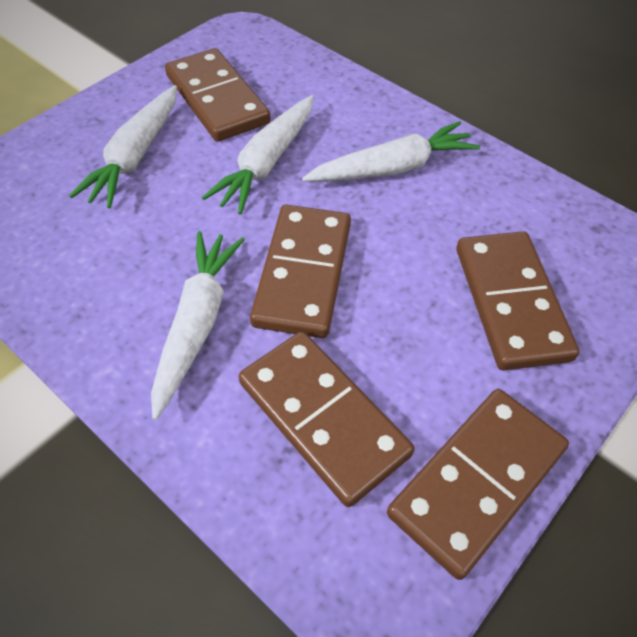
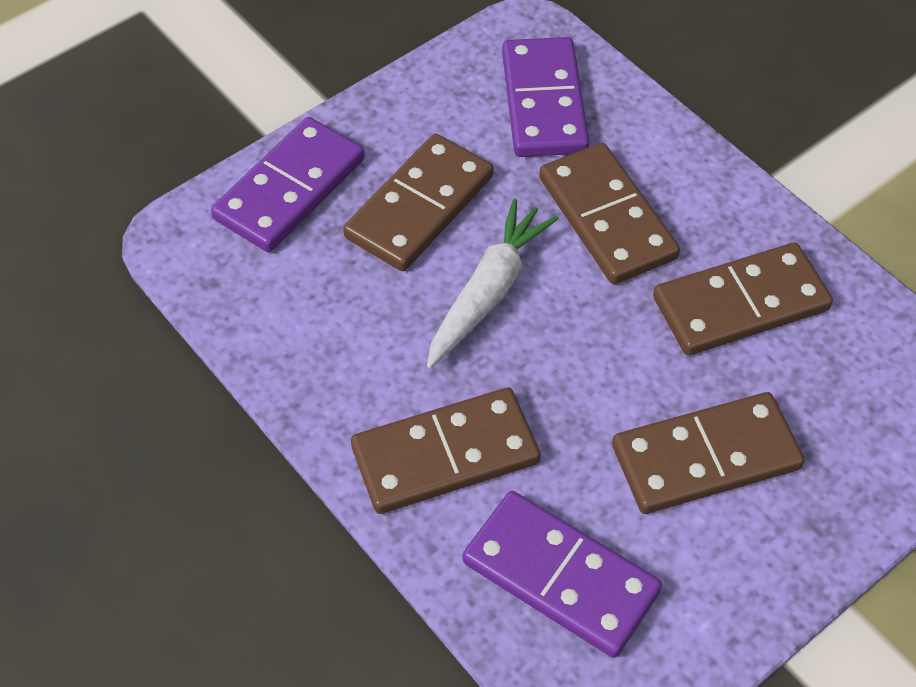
purple domino: none = 0 -> [211,117,365,252] [463,491,662,658] [502,37,589,157] = 3
white carrot: [69,85,177,208] [151,231,245,420] [202,95,314,214] [302,121,480,182] = 4 -> [427,198,559,369] = 1

